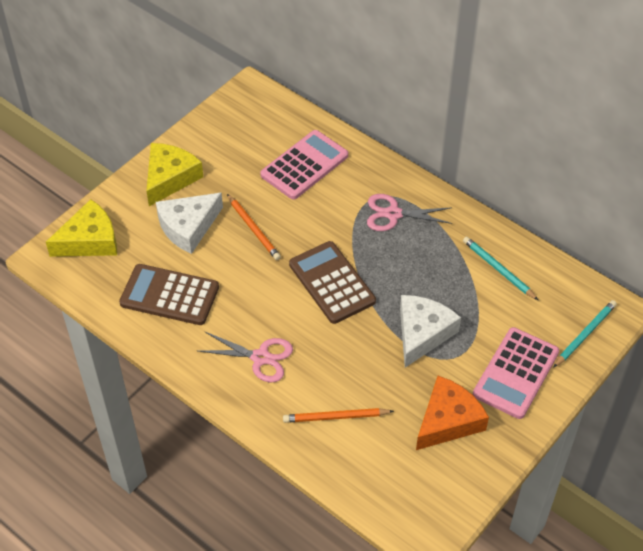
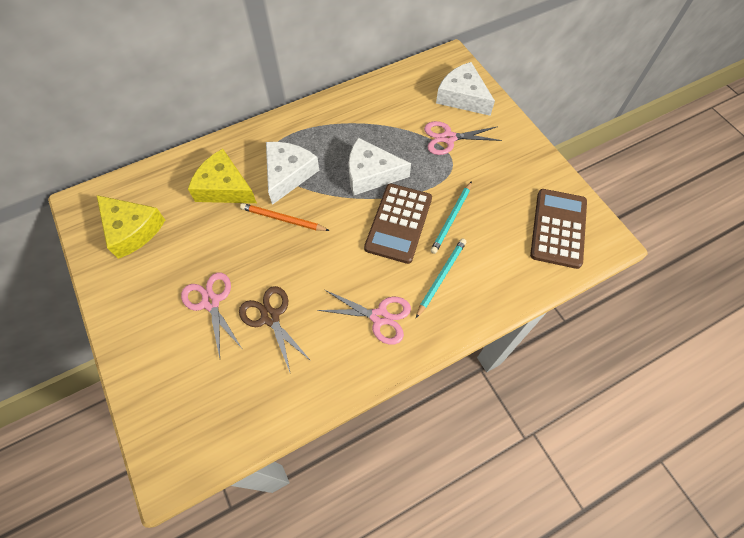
brown scissors: none = 0 -> [239,286,312,374] = 1
orange cheese: [416,376,489,450] = 1 -> none = 0
orange pencil: [227,194,281,260] [283,408,394,423] = 2 -> [240,203,330,231] = 1
pink calculator: [260,130,348,200] [473,327,559,419] = 2 -> none = 0
pink scissors: [198,332,293,382] [367,194,452,231] = 2 -> [181,272,242,358] [317,290,411,345] [424,121,502,155] = 3
white cheese: [156,192,223,254] [400,295,461,368] = 2 -> [266,142,319,205] [348,138,411,196] [436,62,495,116] = 3

